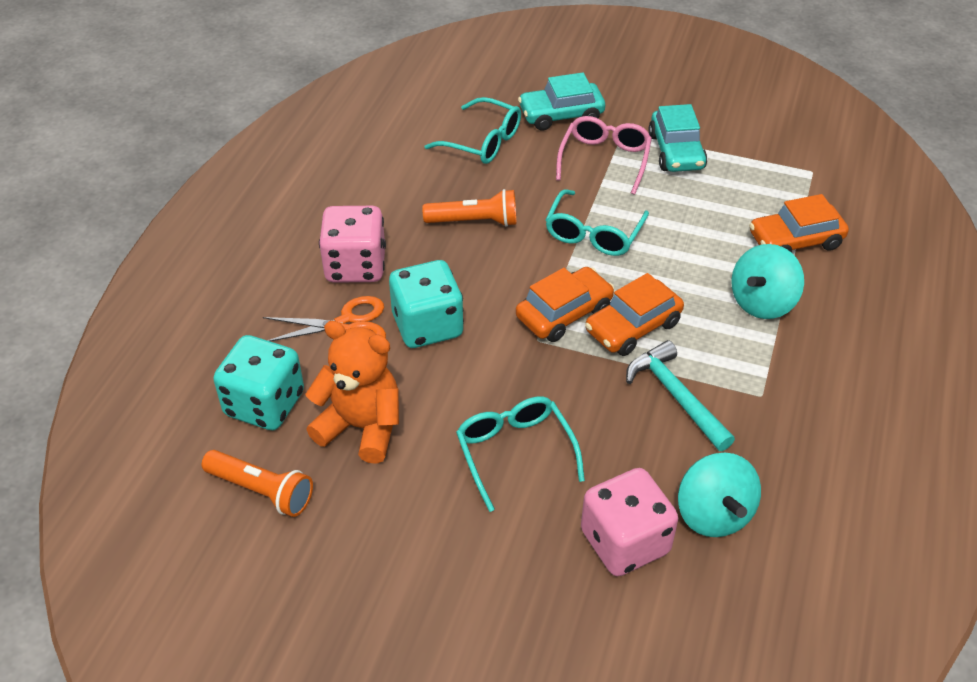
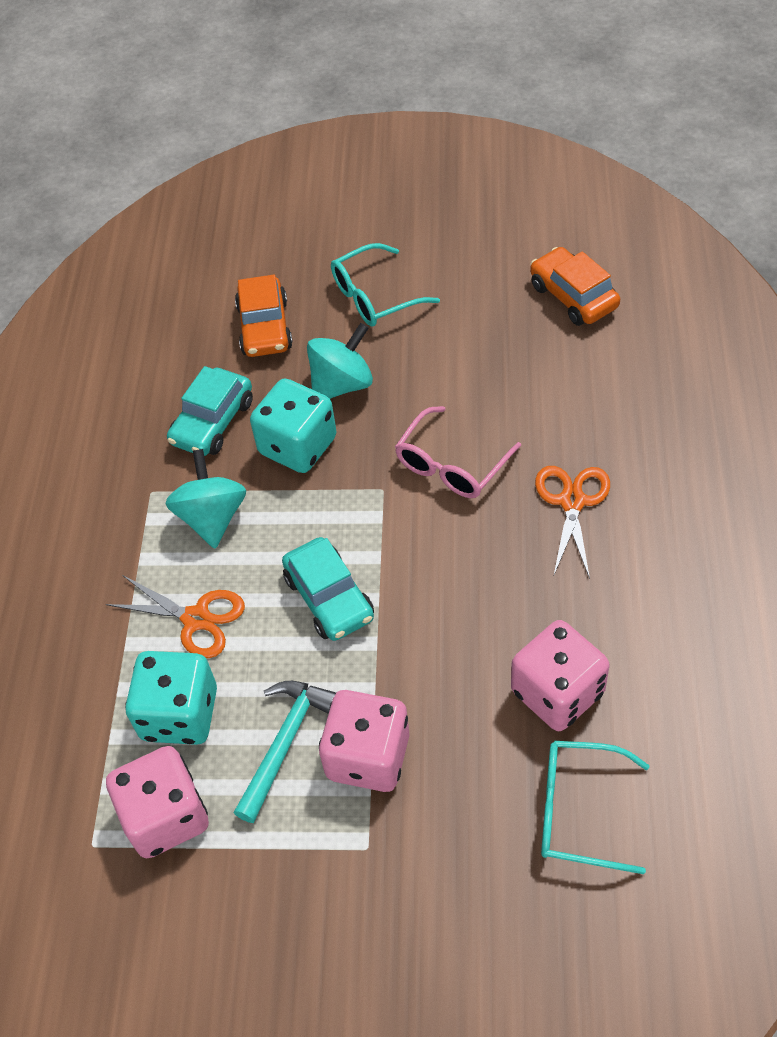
orange car: [516,267,614,342] [585,273,684,356] [749,194,849,253] = 3 -> [235,275,293,357] [530,247,620,326] = 2
orange flashlight: [202,450,313,517] [422,189,516,227] = 2 -> none = 0
orange scissors: [263,296,386,341] = 1 -> [106,575,245,658] [535,466,610,579] = 2
orange teddy bear: [305,321,399,464] = 1 -> none = 0
pink dice: [319,206,386,283] [581,468,678,576] = 2 -> [106,746,209,858] [319,690,409,792] [511,620,609,731] = 3
turquoise glasses: [424,97,521,164] [456,397,585,512] [545,189,649,256] = 3 -> [331,243,440,326] [541,741,650,874] = 2

